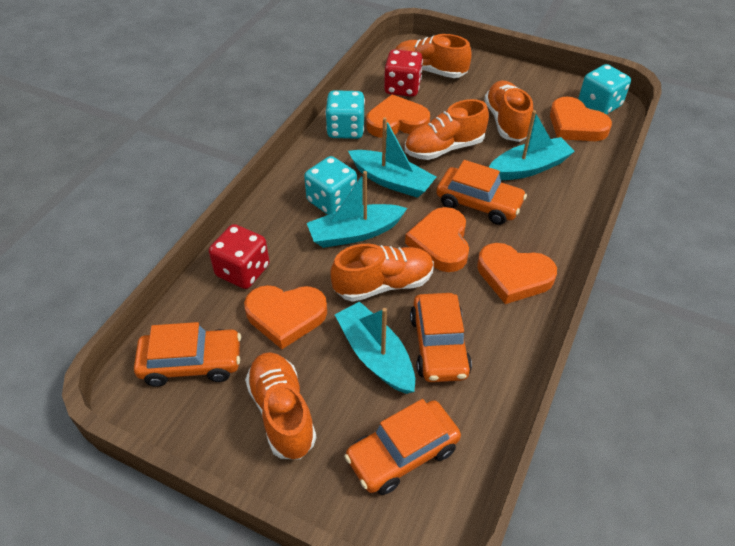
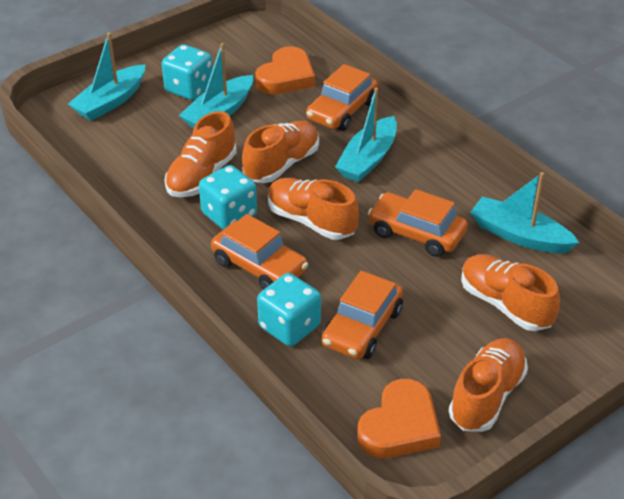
orange heart: [244,285,327,349] [366,94,430,138] [405,207,469,272] [477,243,557,304] [550,97,612,141] = 5 -> [255,46,315,94] [357,379,441,458] = 2
red dice: [209,224,270,289] [384,49,423,97] = 2 -> none = 0

